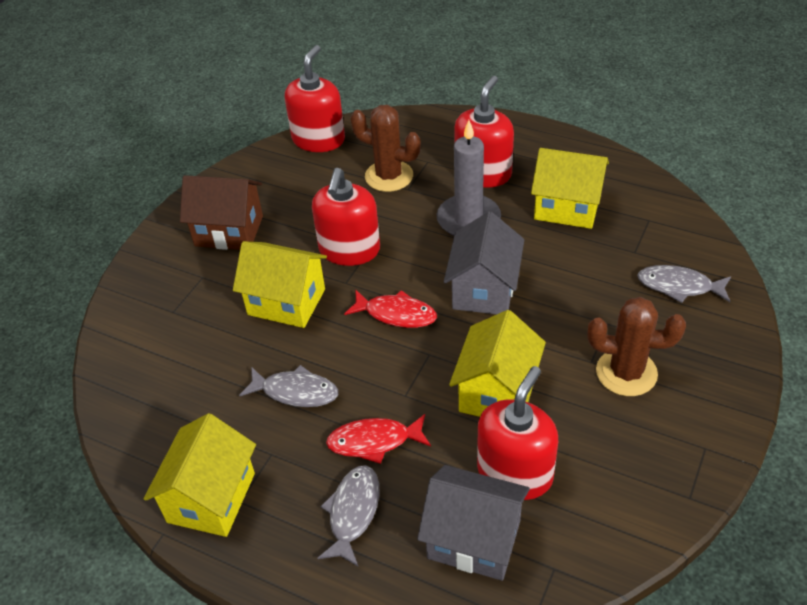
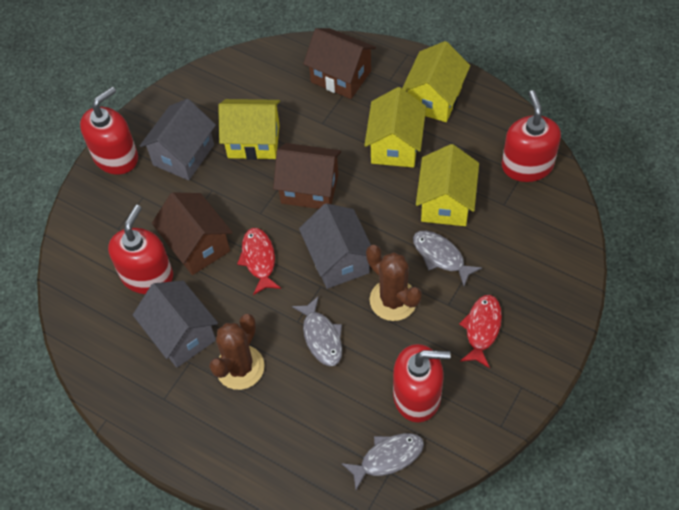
brown house: [180,175,263,250] = 1 -> [152,192,233,275] [273,143,341,209] [303,28,376,99] = 3
grey candle: [437,120,501,236] = 1 -> none = 0
grey house: [417,465,530,581] [444,211,524,314] = 2 -> [133,281,218,368] [140,99,216,180] [299,203,371,289] = 3

